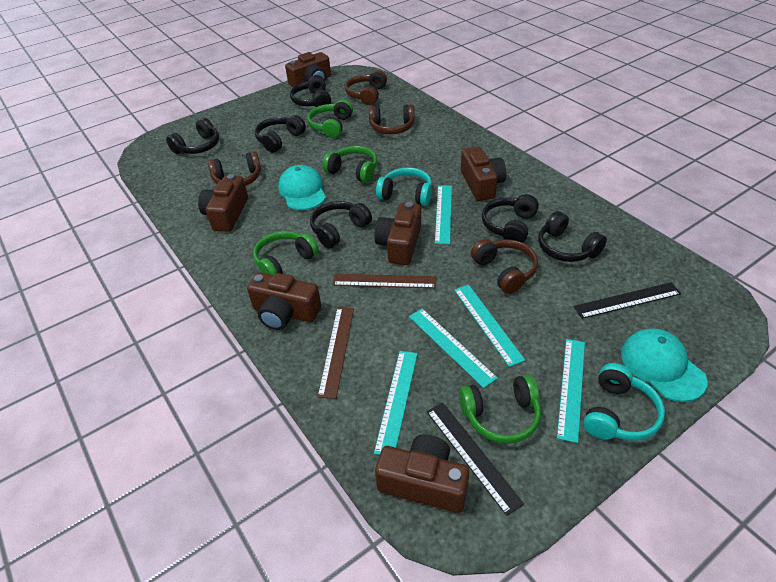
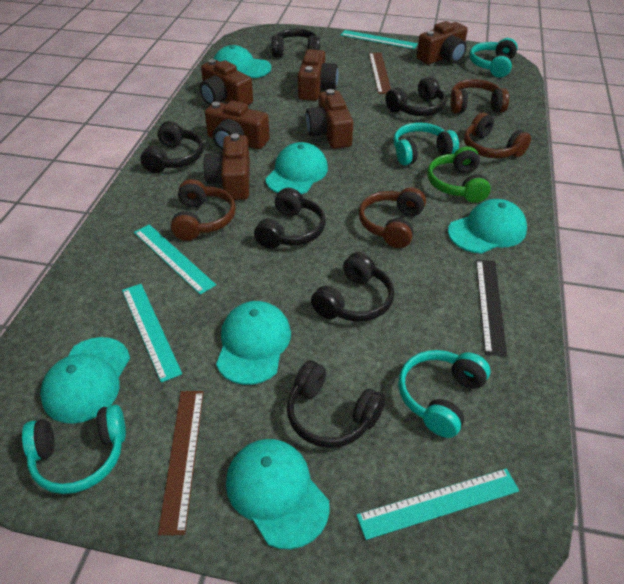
black ruler: [427,402,524,516] [574,282,681,319] = 2 -> [476,260,507,356] = 1
green headphones: [253,231,319,275] [307,100,353,138] [322,146,378,183] [459,375,541,444] = 4 -> [427,146,491,203] = 1
turquoise cap: [278,165,326,210] [621,329,707,402] = 2 -> [40,337,130,424] [214,45,271,78] [216,301,291,385] [226,439,330,549] [265,142,328,194] [448,199,527,254] = 6
turquoise headphones: [376,167,432,206] [583,363,665,441] = 2 -> [22,405,126,494] [393,122,459,166] [398,350,490,438] [469,38,518,77] = 4
turquoise ruler: [374,351,418,455] [409,309,498,388] [435,185,452,244] [454,285,525,367] [557,339,585,443] = 5 -> [122,284,182,382] [134,224,216,295] [340,30,418,49] [356,468,519,540] = 4

